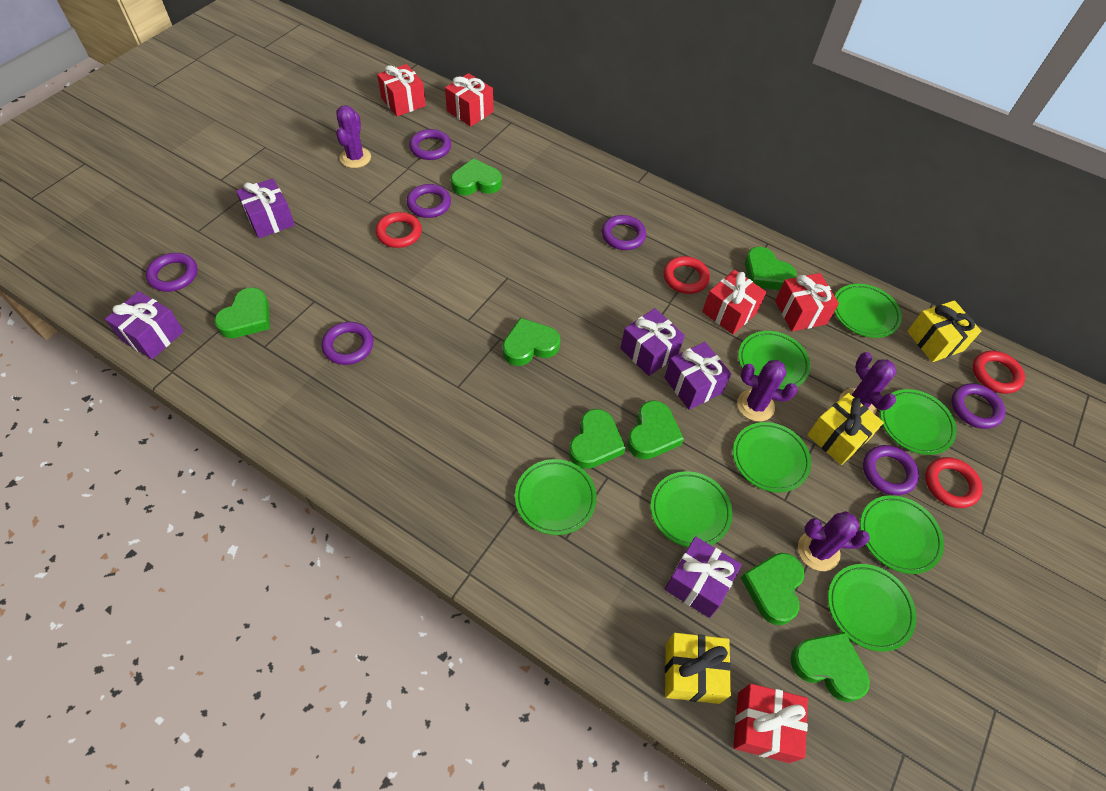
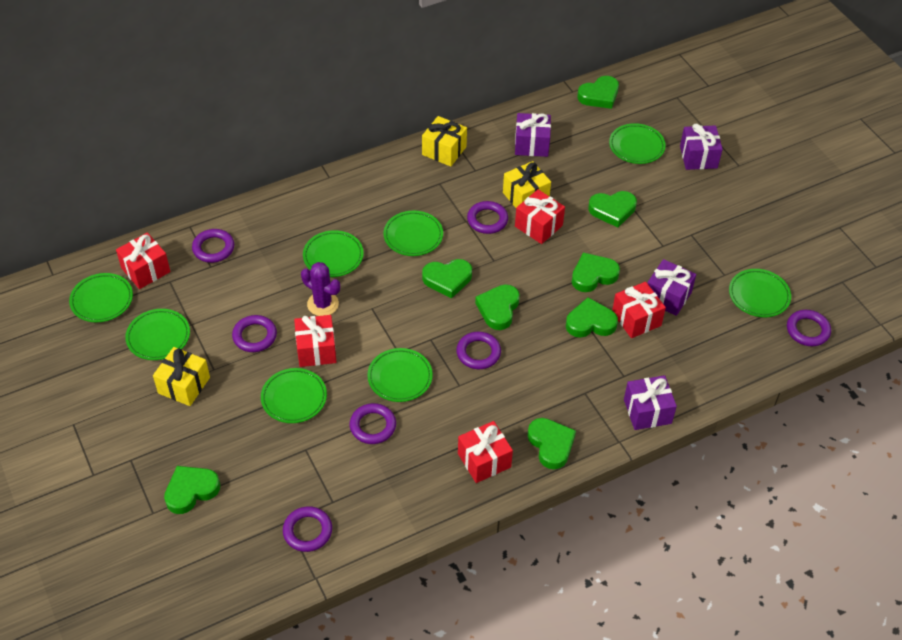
purple cactus: [336,105,371,168] [737,360,797,422] [798,511,870,571] [839,352,896,414] = 4 -> [301,262,340,316] = 1
purple gift: [105,291,184,359] [236,178,295,238] [620,308,685,376] [664,342,731,410] [665,536,742,618] = 5 -> [515,113,551,157] [624,375,677,430] [647,259,696,316] [680,124,723,170] = 4
red ring: [376,212,422,248] [663,256,710,294] [925,457,983,508] [973,351,1025,394] = 4 -> none = 0

